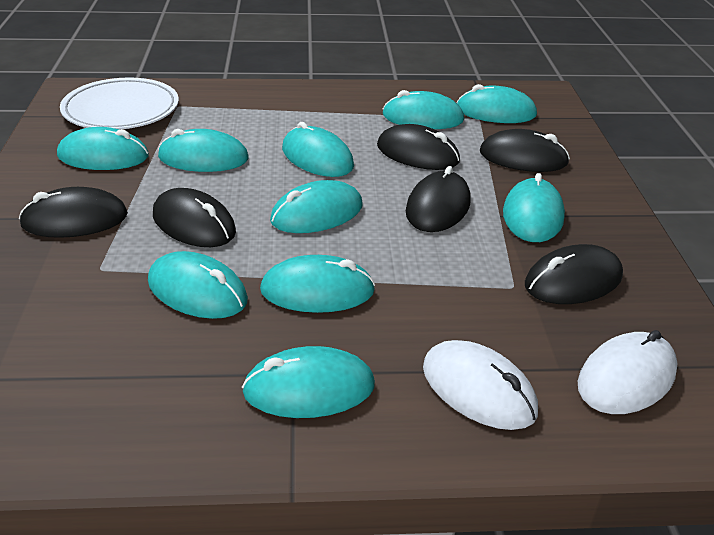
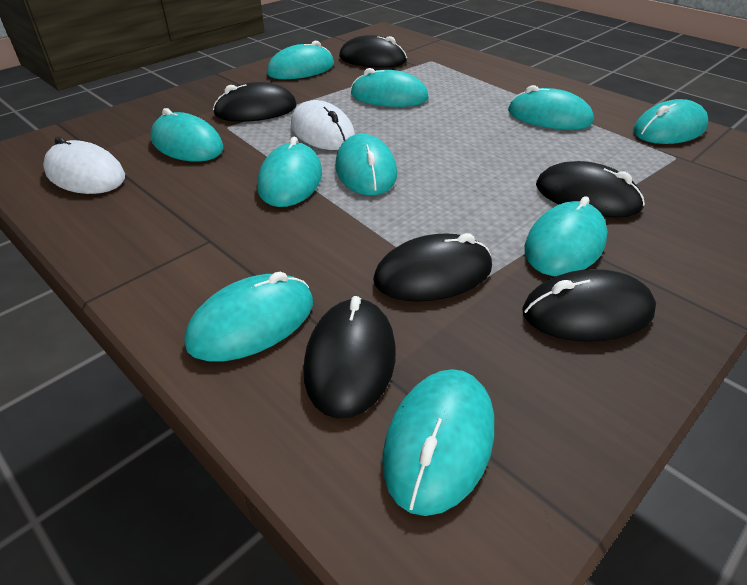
white plate: [60,77,179,130] = 1 -> none = 0

